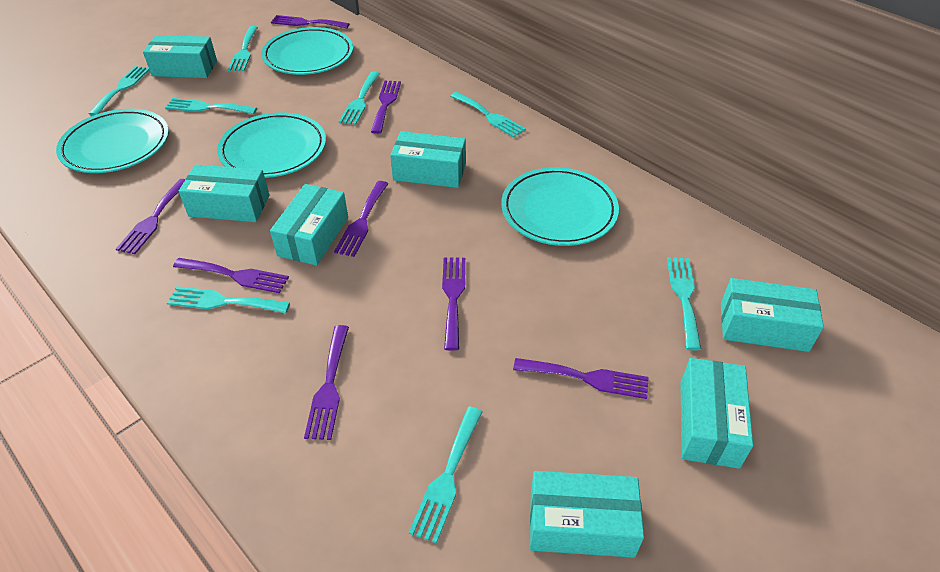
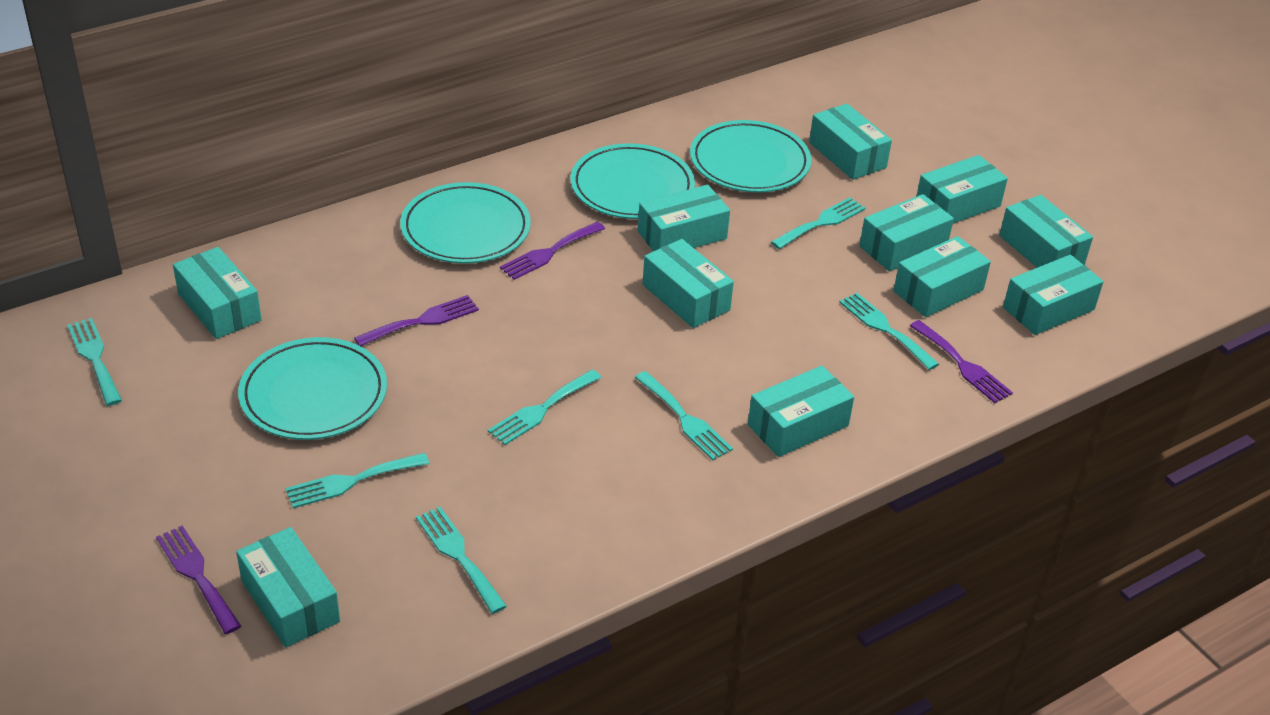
purple fork: [116,179,185,254] [173,258,289,293] [271,15,349,28] [304,325,349,440] [334,181,388,257] [371,81,401,134] [442,258,465,351] [513,358,648,399] = 8 -> [156,526,241,634] [354,295,479,346] [500,222,605,280] [910,320,1013,403] = 4
turquoise box: [143,35,217,78] [179,164,269,222] [270,184,348,266] [390,131,466,188] [530,471,644,558] [680,358,753,469] [721,278,824,352] = 7 -> [173,247,262,339] [236,527,340,648] [638,184,730,251] [643,239,734,328] [748,366,854,457] [809,104,892,180] [859,194,954,271] [893,236,991,317] [916,155,1008,224] [999,195,1093,268] [1003,255,1104,335] = 11
turquoise fork: [88,66,149,116] [165,98,257,114] [167,286,290,313] [228,26,258,71] [339,71,380,125] [409,407,483,544] [450,92,526,137] [667,257,701,351] = 8 -> [67,318,122,406] [286,453,429,508] [416,507,507,614] [488,370,602,445] [635,371,733,460] [771,197,866,249] [839,293,939,370] = 7

